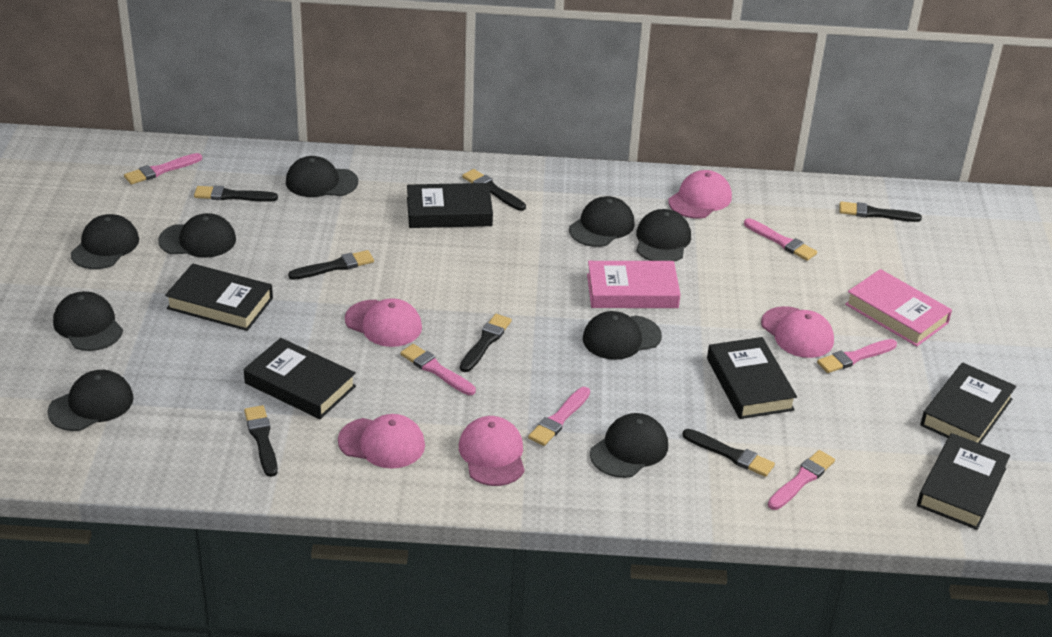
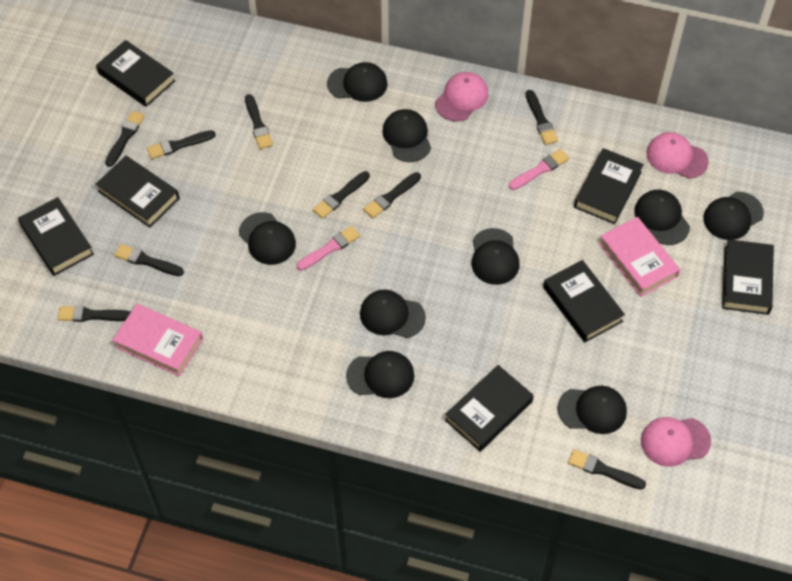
black book: [165,263,273,331] [244,338,356,419] [407,183,493,228] [707,337,797,419] [917,433,1010,530] [920,362,1016,444] = 6 -> [18,197,94,276] [96,40,175,107] [96,156,180,228] [445,365,534,451] [543,260,625,342] [574,148,644,224] [722,239,774,315] = 7
black brush: [194,186,278,202] [244,405,278,477] [288,250,374,280] [460,314,512,372] [462,169,526,211] [682,429,775,477] [839,201,922,222] = 7 -> [57,306,131,322] [105,111,145,167] [114,244,184,276] [147,130,216,159] [245,94,273,149] [313,171,370,219] [363,172,421,218] [526,90,558,145] [568,449,646,490] = 9
pink brush: [124,153,202,185] [400,344,476,395] [528,387,590,446] [744,218,817,261] [768,450,835,510] [817,339,897,373] = 6 -> [296,226,360,271] [509,149,569,190] = 2
pink cap: [338,414,425,468] [345,298,422,347] [459,416,525,486] [668,170,732,219] [761,306,834,358] = 5 -> [435,72,488,122] [641,417,711,467] [647,132,709,179] = 3

